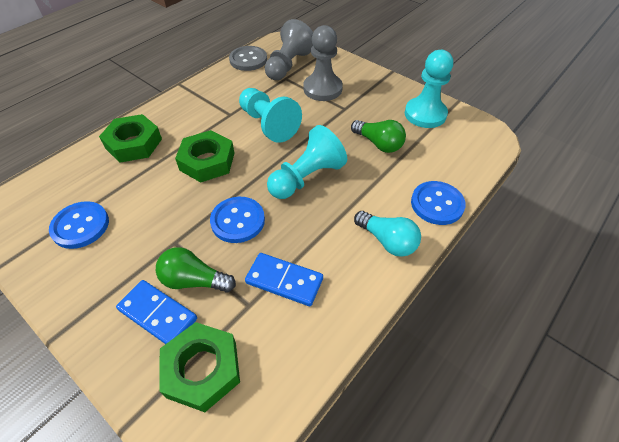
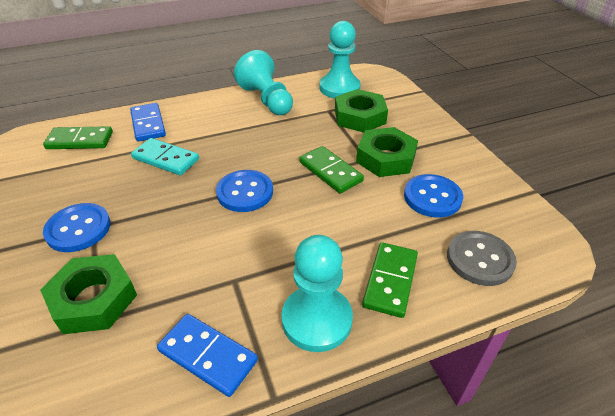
green domino: none = 0 -> [43,126,113,149] [299,146,364,194] [362,242,418,318] = 3
green light bulb: [156,247,236,292] [351,120,406,153] = 2 -> none = 0
grey pawn: [265,19,313,80] [303,25,343,101] = 2 -> none = 0
turquoise domino: none = 0 -> [131,138,199,175] = 1
turquoise light bulb: [354,211,421,257] = 1 -> none = 0

